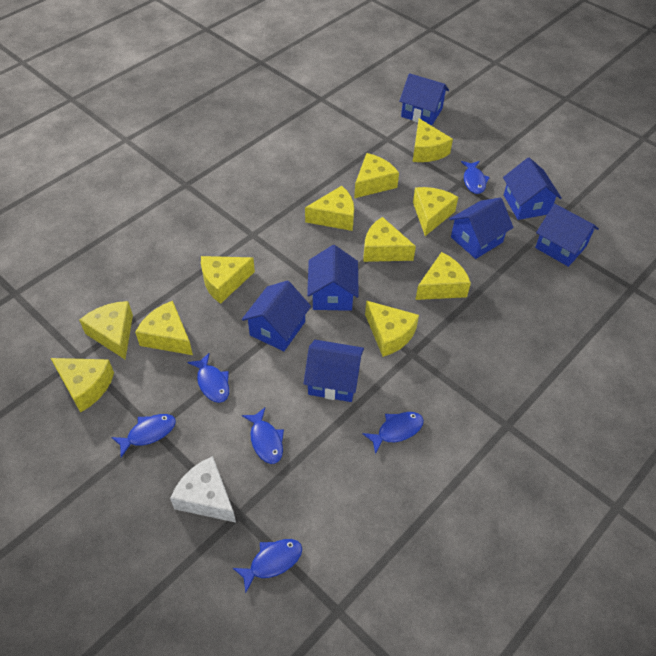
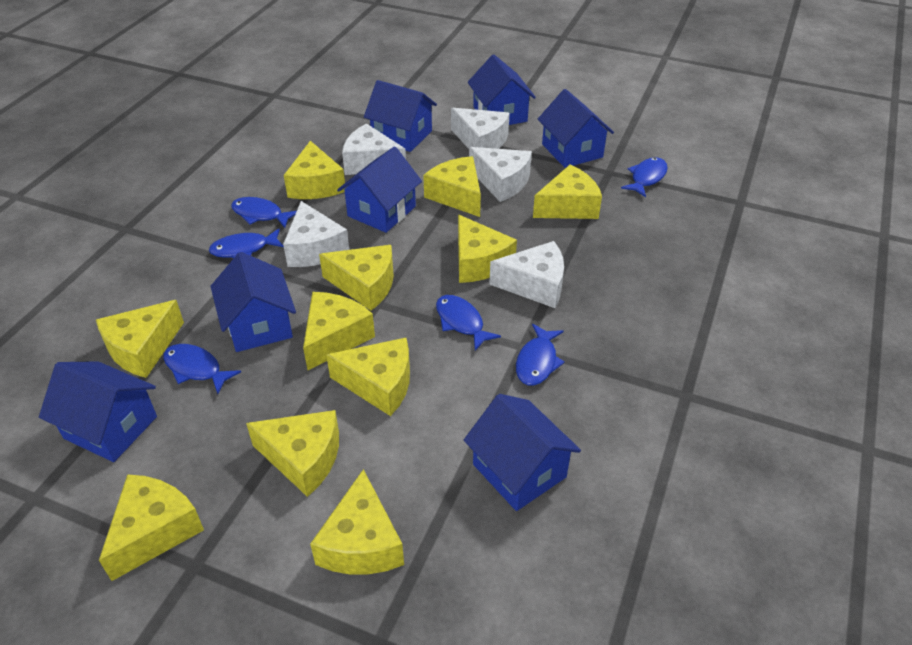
white cheese: [170,456,236,523] = 1 -> [283,201,349,267] [342,123,406,175] [451,108,510,149] [469,147,532,202] [489,241,564,308] = 5

